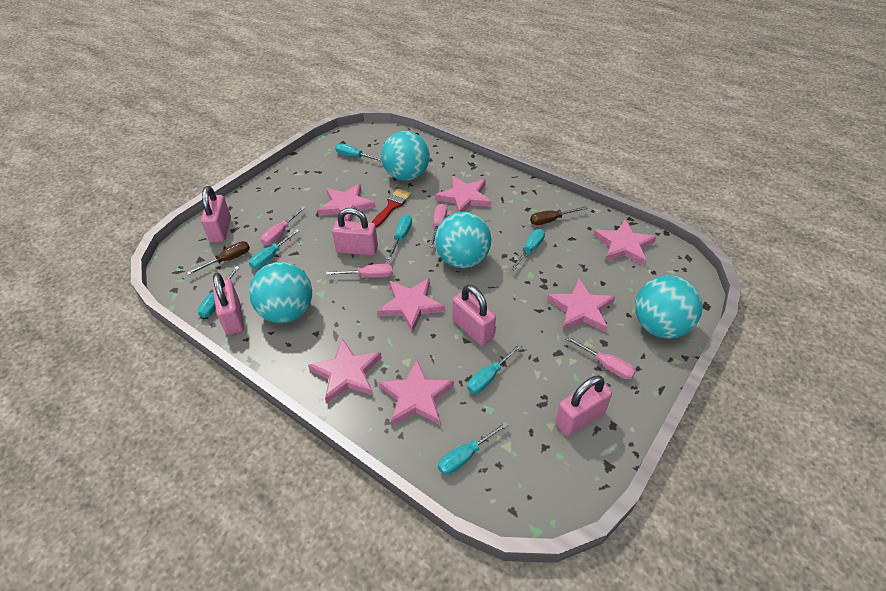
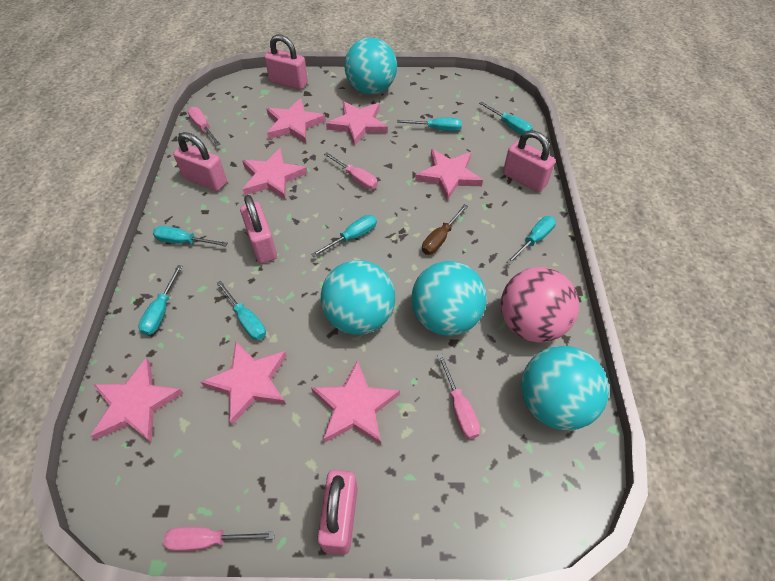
brown screwdriver: [187,241,250,275] [530,206,588,225] = 2 -> [422,204,468,255] = 1
pink ball: none = 0 -> [501,267,579,343] = 1
red brush: [372,189,412,228] = 1 -> none = 0

